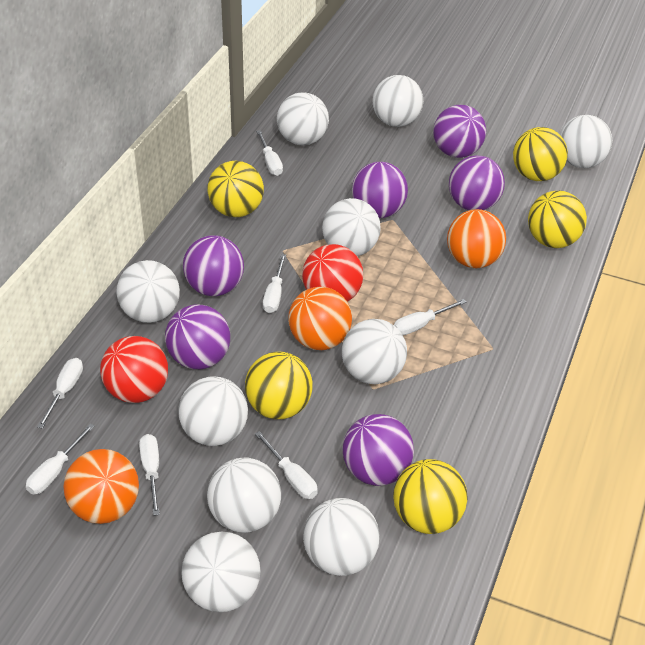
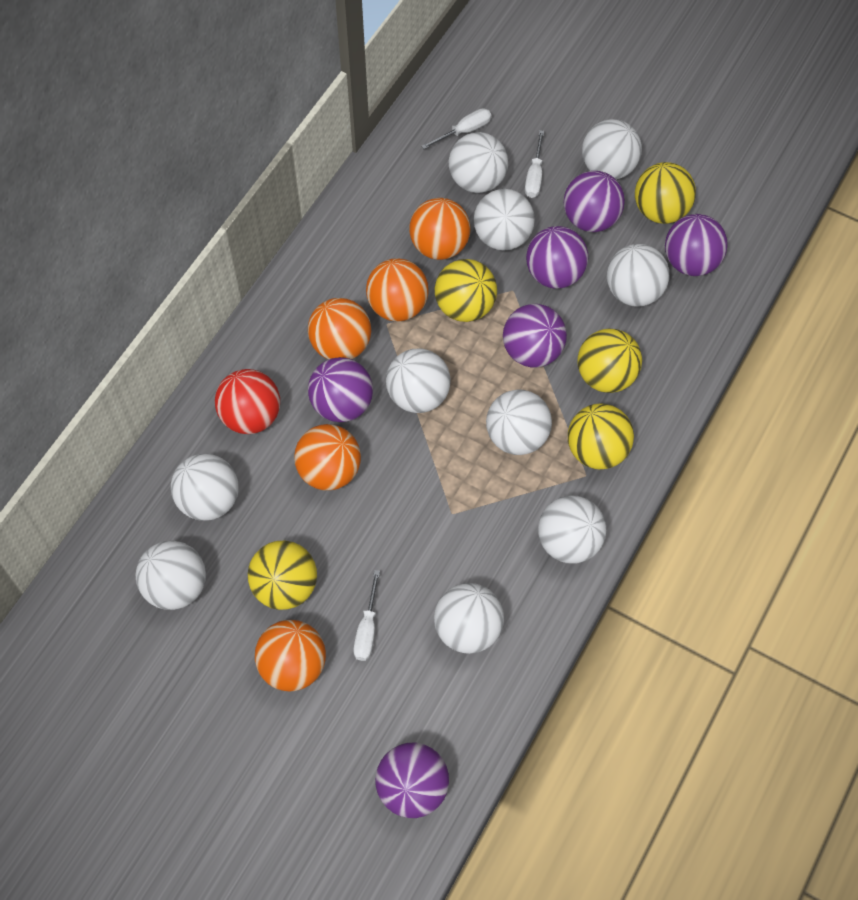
orange ball: [63,449,139,524] [288,287,352,350] [447,209,506,268] = 3 -> [255,620,326,691] [294,424,361,491] [308,298,371,360] [366,258,429,321] [409,198,470,260] = 5
red ball: [100,336,168,403] [302,244,363,302] = 2 -> [215,369,280,434] = 1
white screwdriver: [26,424,95,494] [37,358,83,429] [139,434,160,516] [255,431,318,499] [256,130,283,176] [263,254,286,313] [394,299,466,335] = 7 -> [353,570,380,661] [421,108,492,149] [525,130,544,198] = 3

